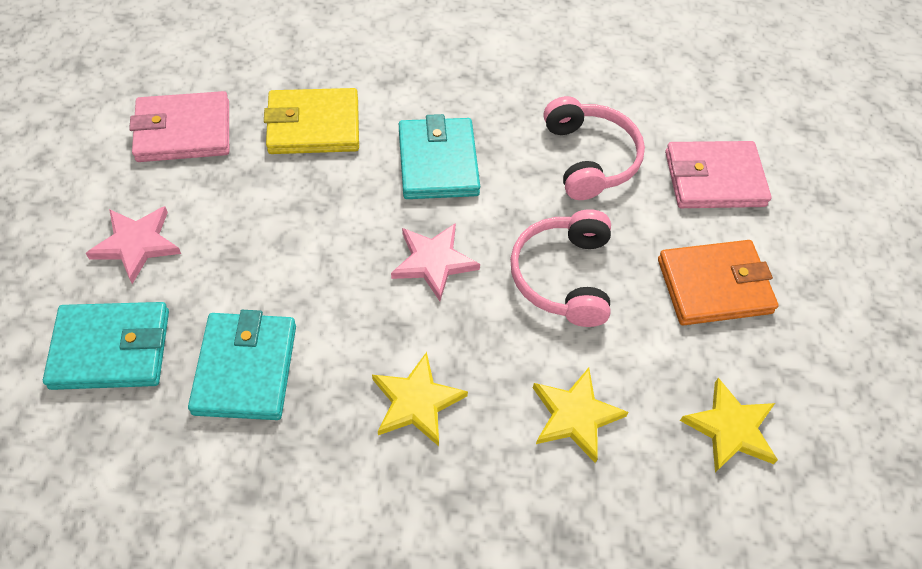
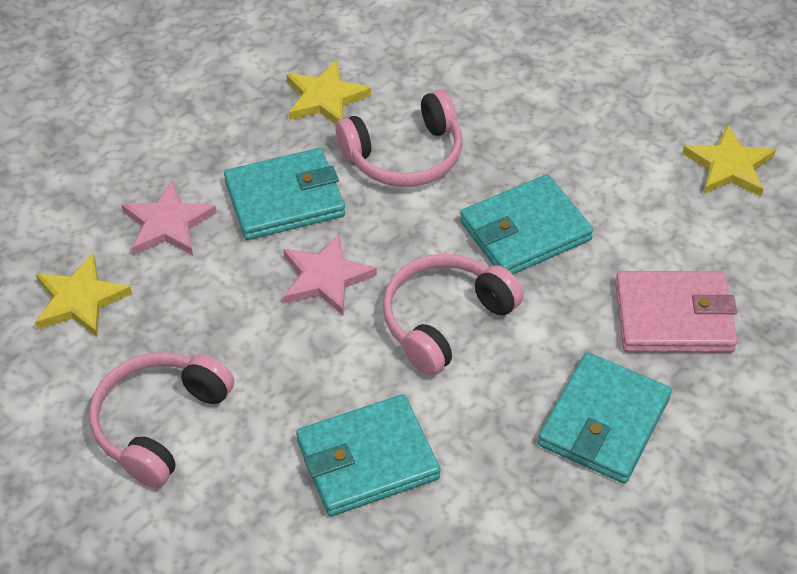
orange wallet: [658,240,779,325] = 1 -> none = 0
pink headphones: [510,209,611,327] [544,96,645,200] = 2 -> [89,352,234,488] [336,90,462,187] [383,254,523,376] = 3
pink wallet: [129,91,229,162] [665,141,772,208] = 2 -> [615,271,738,353] = 1
turquoise wallet: [43,302,169,390] [188,310,296,420] [399,114,480,199] = 3 -> [224,148,345,240] [296,395,440,516] [460,174,593,274] [538,352,672,484] = 4
yellow wallet: [264,88,359,154] = 1 -> none = 0

